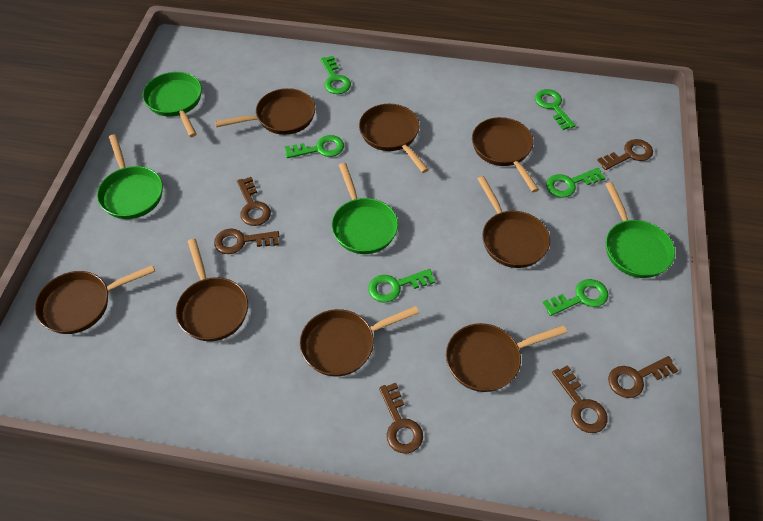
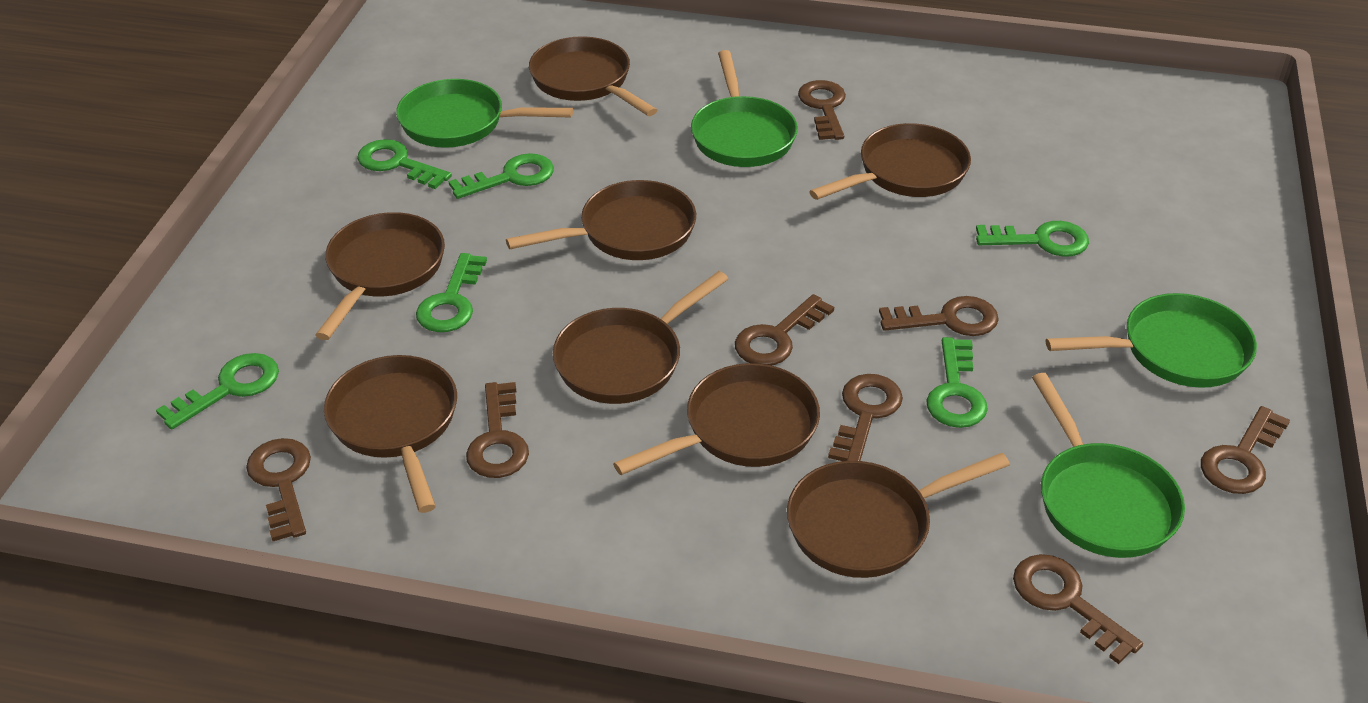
brown key: [214,229,279,254] [237,177,271,226] [379,383,423,454] [552,365,608,433] [597,139,653,170] [608,356,678,398] = 6 -> [246,438,311,542] [466,382,529,478] [735,294,834,365] [798,80,846,140] [828,374,903,461] [879,296,999,336] [1013,554,1143,664] [1201,406,1290,494] = 8

